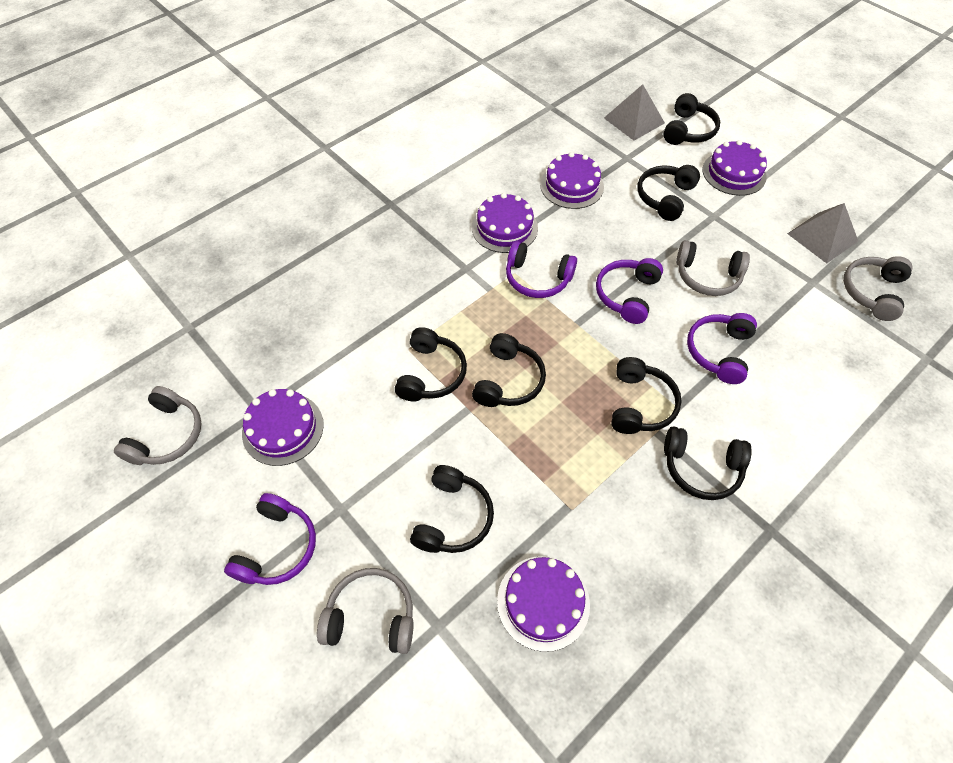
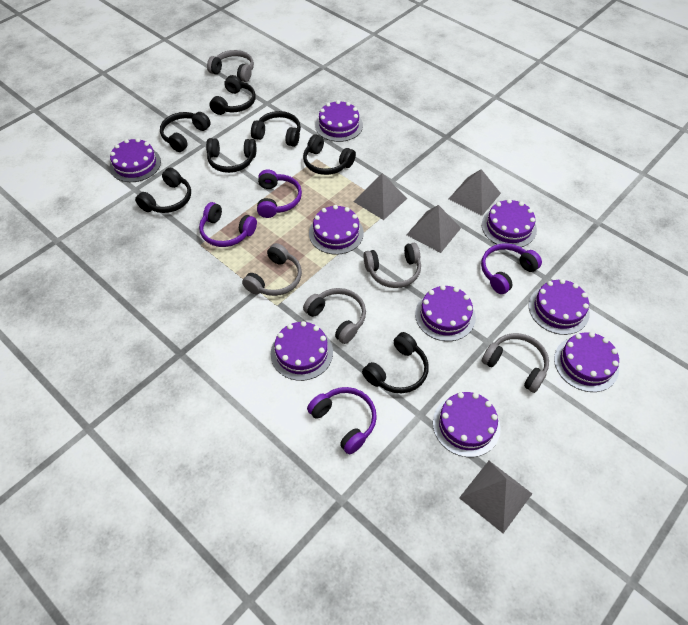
grey headphones: [114,386,202,465] [317,568,414,654] [676,240,750,296] [843,256,913,321] = 4 -> [207,50,254,82] [242,243,302,296] [303,288,366,344] [364,243,421,288] [482,333,549,393] = 5
grey pyramid: [604,84,665,141] [787,203,858,264] = 2 -> [353,173,408,220] [407,205,461,253] [449,169,501,216] [459,461,532,533] = 4
purple cake: [242,389,324,466] [472,193,538,253] [497,556,590,652] [540,152,604,209] [703,140,767,196] = 5 -> [110,138,161,182] [271,321,333,381] [309,205,364,255] [315,100,363,142] [415,285,476,341] [433,392,501,457] [482,199,537,247] [529,279,590,335] [554,332,619,392] = 9

